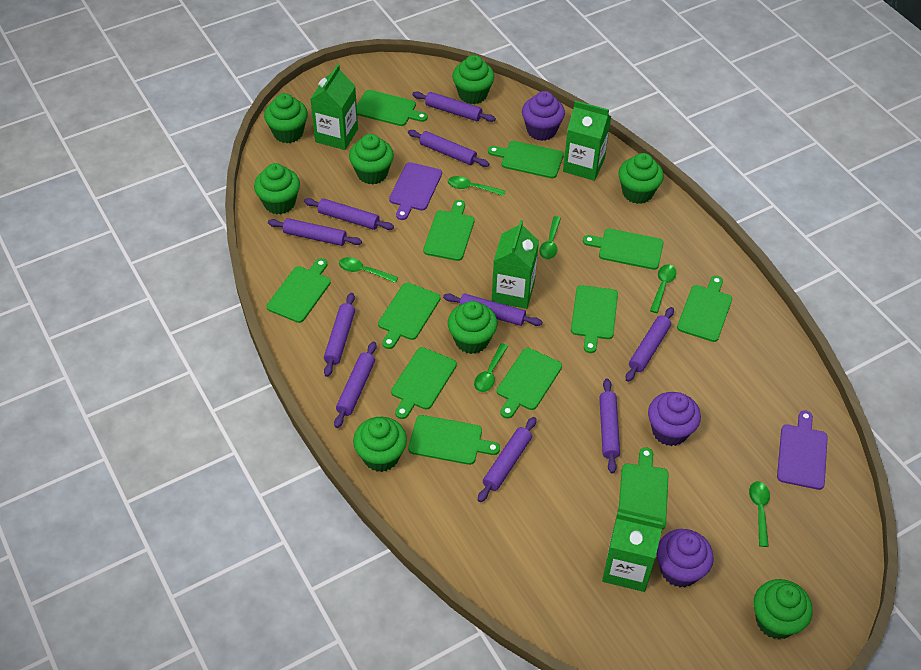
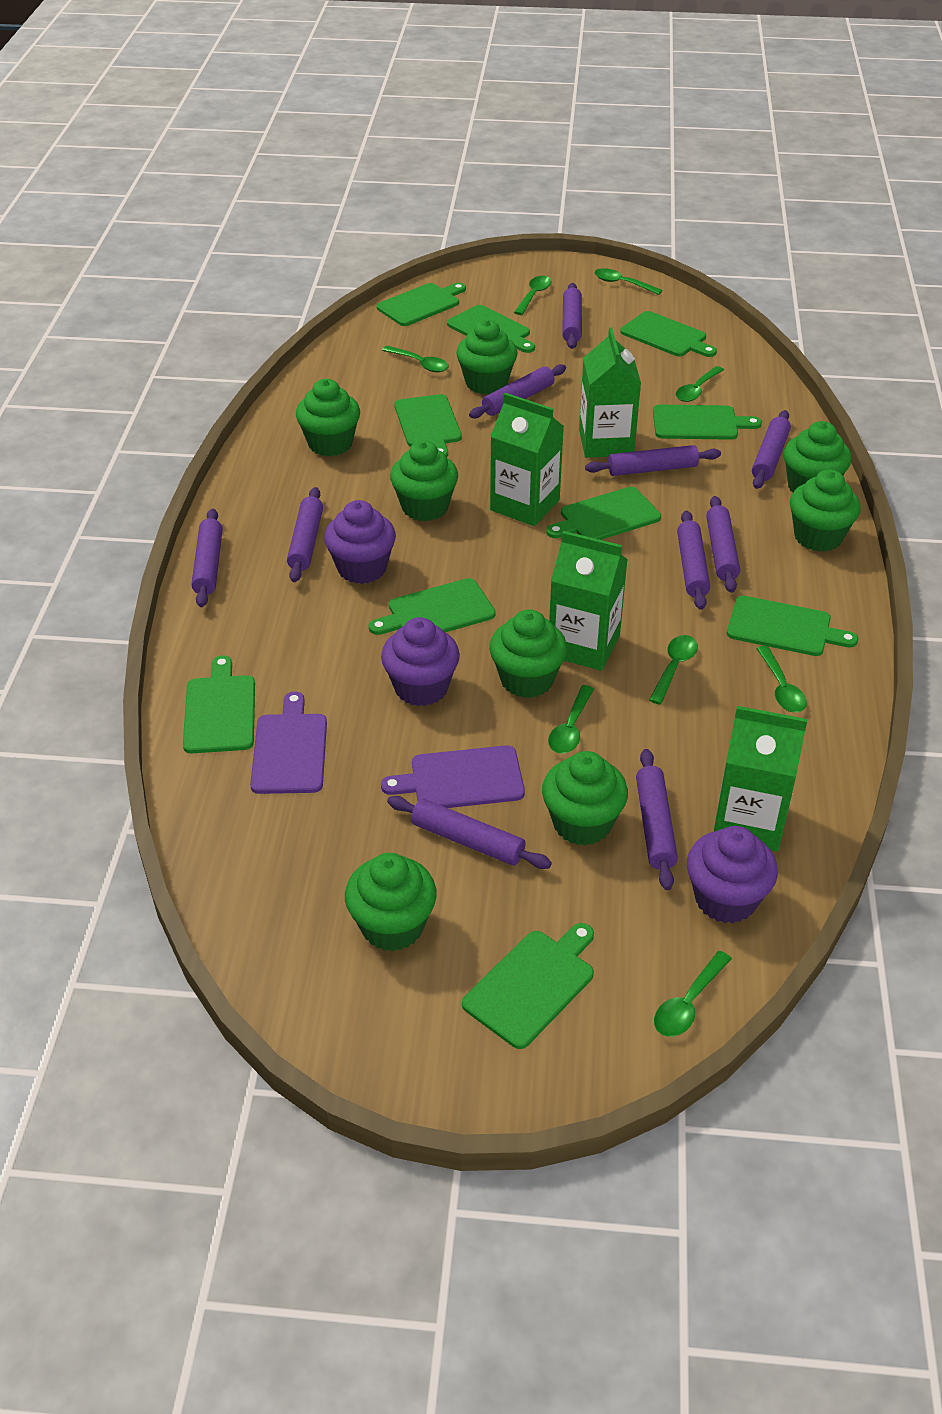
green cutting board: [266,258,331,323] [357,90,428,126] [378,282,441,349] [391,347,457,419] [408,415,500,465] [423,200,475,261] [488,141,564,178] [497,348,562,419] [571,285,618,353] [583,229,664,270] [619,447,669,530] [677,276,732,342] = 12 -> [183,655,255,753] [369,578,496,635] [376,283,466,326] [394,394,462,457] [447,305,535,353] [462,923,594,1049] [546,487,661,540] [620,311,717,357] [653,405,762,440] [727,596,858,656] = 10
green spoon: [339,257,398,283] [448,176,505,196] [474,343,508,392] [539,216,561,259] [650,264,676,313] [749,481,770,547] = 6 -> [382,346,448,372] [514,276,551,315] [548,685,594,754] [594,268,662,295] [649,635,698,704] [654,951,732,1037] [676,366,724,402] [756,646,807,712] = 8

